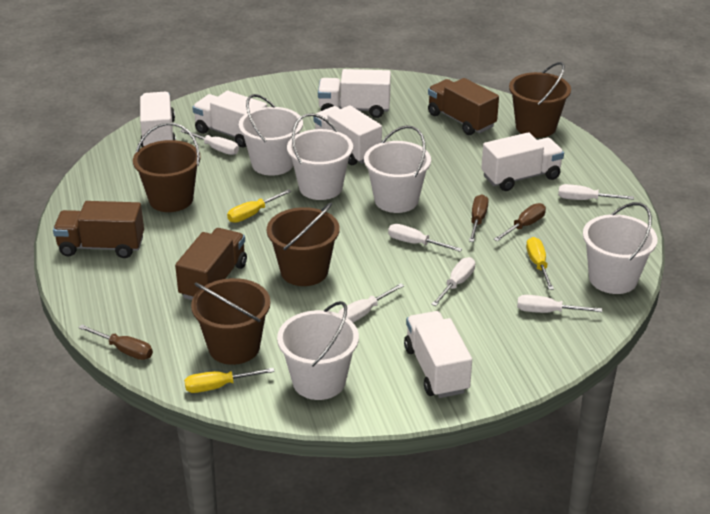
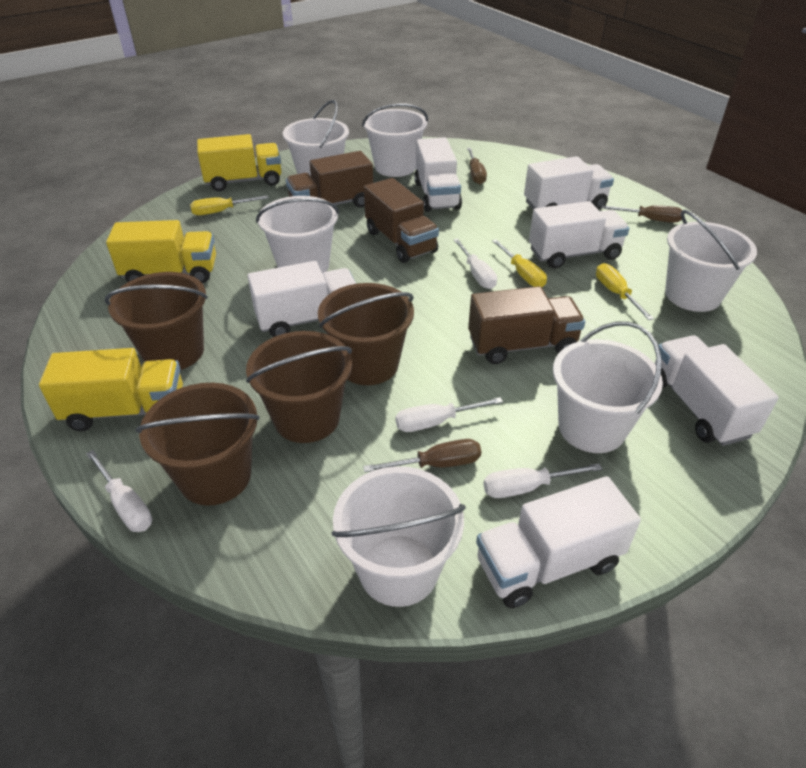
white bucket: [239,94,303,176] [277,301,359,400] [287,113,353,200] [364,125,431,213] [583,202,657,294] = 5 -> [256,196,339,274] [283,100,349,176] [332,466,466,607] [362,103,428,177] [553,321,663,453] [665,210,757,312] = 6
white screwdriver: [180,129,239,155] [338,283,404,323] [388,224,462,252] [431,257,475,306] [517,295,602,313] [558,184,634,200] = 6 -> [86,450,152,532] [395,397,503,432] [453,238,497,289] [483,463,602,498] = 4
yellow truck: none = 0 -> [39,348,183,431] [106,220,216,283] [197,134,282,191] = 3

